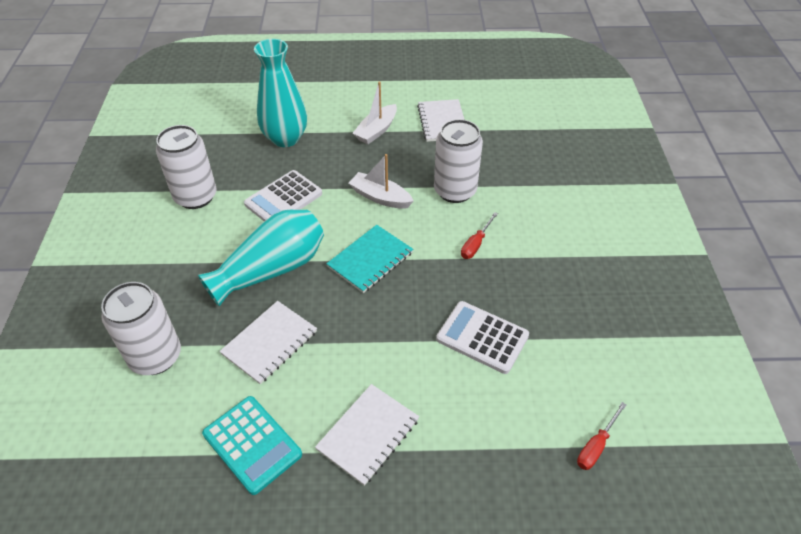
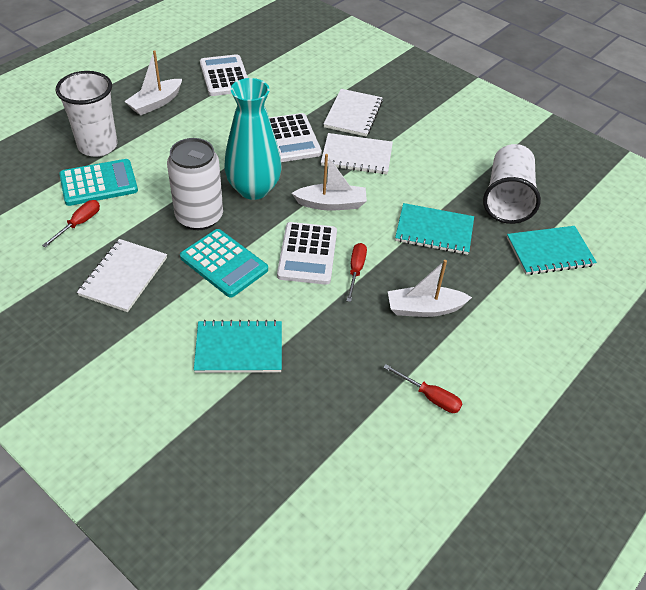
red screwdriver: [461,212,498,259] [577,402,626,470] = 2 -> [42,200,100,247] [346,243,367,302] [383,364,463,413] = 3
turquoise calculator: [202,396,302,495] = 1 -> [59,159,138,206] [180,229,268,298] = 2
turquoise notebook: [326,225,413,293] = 1 -> [194,320,282,373] [395,203,474,255] [507,226,597,275] = 3
turquoise vase: [198,210,324,307] [254,39,307,147] = 2 -> [224,78,281,200] = 1
white boat: [349,154,414,209] [352,81,397,144] = 2 -> [124,50,182,115] [292,154,367,210] [388,260,472,317] = 3
white calculator: [244,170,322,221] [436,301,529,374] = 2 -> [200,54,248,96] [269,113,322,162] [277,222,337,285] = 3
white can: [101,282,181,375] [156,125,216,209] [434,119,483,203] = 3 -> [167,138,223,230] = 1
white cup: none = 0 -> [56,71,117,157] [483,144,541,224] = 2

